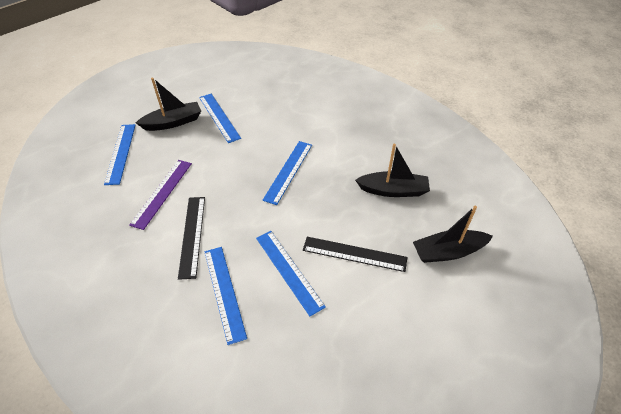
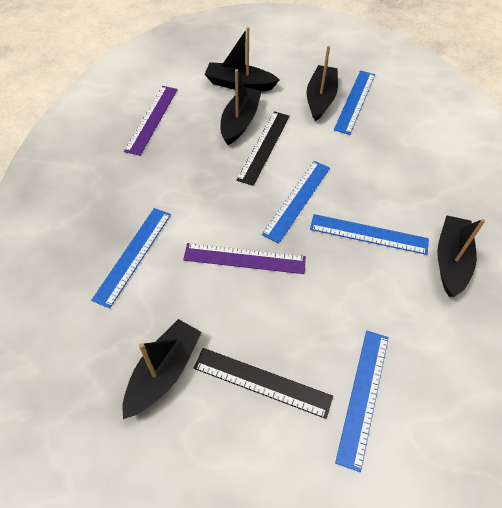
black boat: [136,78,201,131] [355,144,430,197] [413,206,493,263] = 3 -> [122,319,202,419] [204,27,280,91] [221,69,262,145] [307,46,338,121] [437,215,485,297] = 5
purple ruler: [129,160,192,230] = 1 -> [124,86,178,156] [183,243,306,274] = 2

